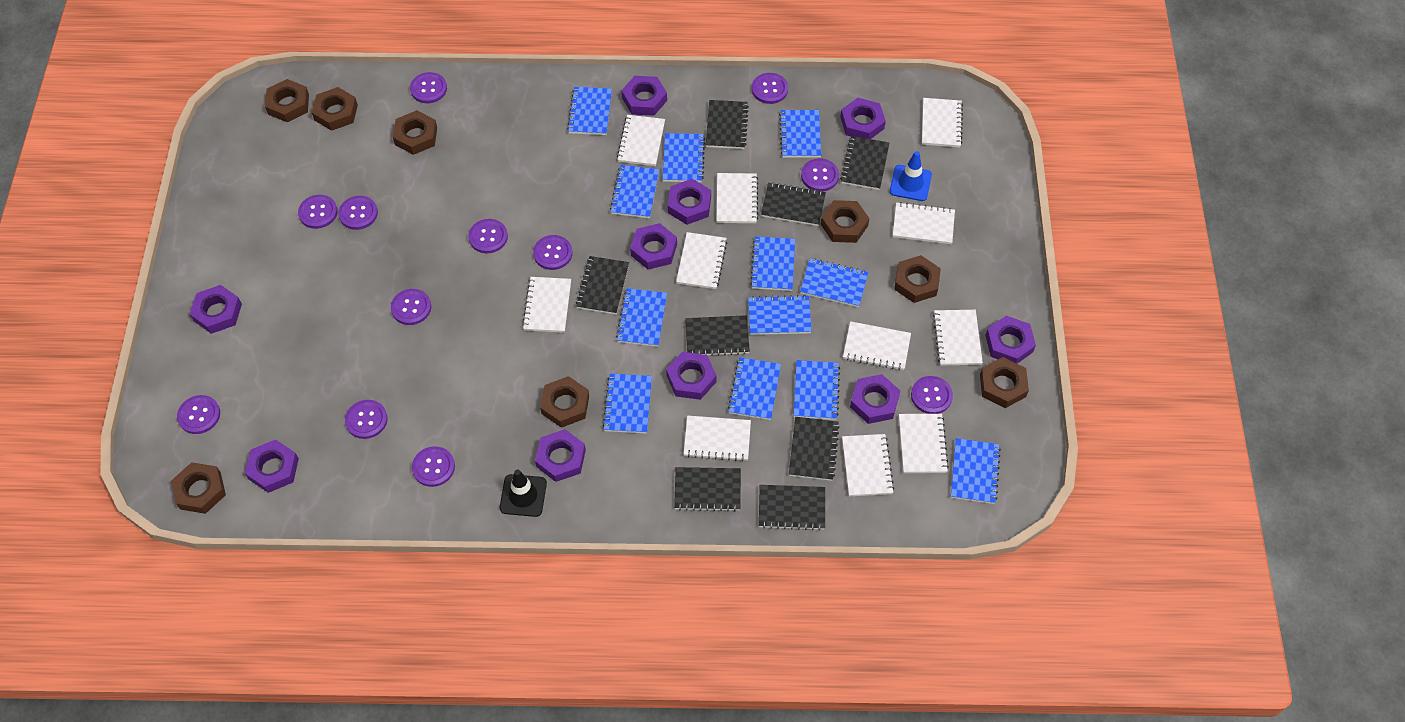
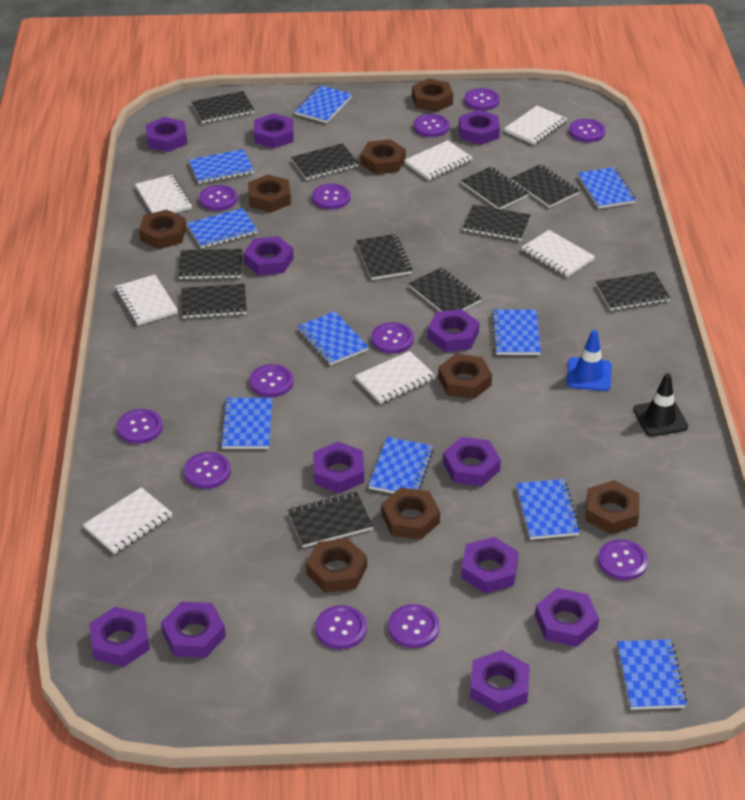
black notebook: [576,256,629,314] [674,467,741,511] [685,315,750,356] [706,100,749,149] [759,485,825,531] [761,182,826,226] [789,417,840,481] [840,136,889,190] = 8 -> [179,249,242,279] [182,284,247,318] [191,91,254,123] [288,492,373,547] [291,143,359,180] [356,234,413,280] [409,267,482,312] [461,167,529,209] [463,204,531,241] [511,164,579,208] [596,272,671,311] = 11
blue notebook: [567,87,612,135] [602,374,652,434] [610,165,659,218] [616,288,667,347] [663,133,705,182] [728,357,781,420] [748,295,812,335] [750,236,795,291] [779,110,821,158] [794,360,840,420] [800,258,869,307] [951,438,1001,504] = 12 -> [187,208,258,248] [189,149,254,184] [220,398,273,449] [294,85,352,123] [297,311,369,365] [368,437,434,494] [491,309,541,355] [516,479,580,540] [578,167,636,209] [617,639,687,710] = 10
purple nut: [190,285,242,334] [245,439,299,493] [535,429,586,482] [622,76,667,116] [630,223,677,270] [666,352,717,400] [668,179,711,225] [840,98,886,139] [850,374,900,424] [985,316,1036,364] = 10 -> [89,607,150,667] [146,117,187,152] [161,602,226,658] [243,236,294,275] [254,113,294,148] [313,441,364,494] [428,309,479,352] [443,437,501,486] [459,110,500,145] [461,537,519,594] [470,650,530,714] [535,588,599,647] = 12
white notebook: [522,277,571,333] [617,115,665,166] [676,232,727,289] [683,416,751,461] [716,173,758,223] [842,434,894,496] [843,321,911,370] [893,202,955,244] [899,414,949,473] [922,98,963,148] [933,310,983,366] = 11 -> [83,487,172,554] [115,275,178,325] [135,175,192,213] [355,351,436,404] [404,140,473,180] [504,105,567,145] [522,230,595,277] = 7

